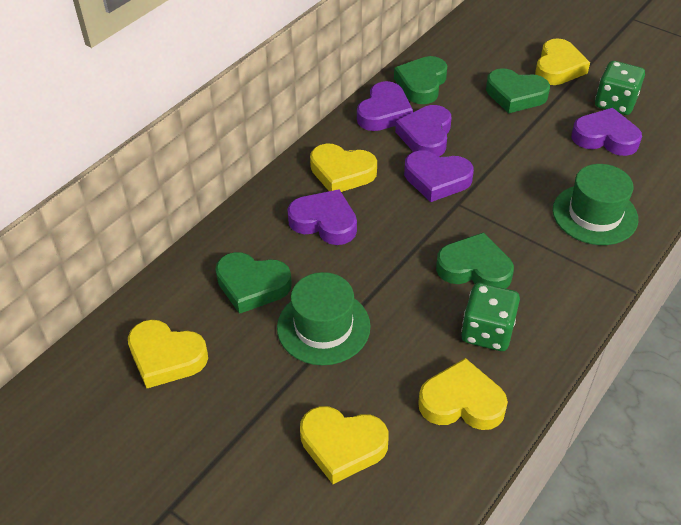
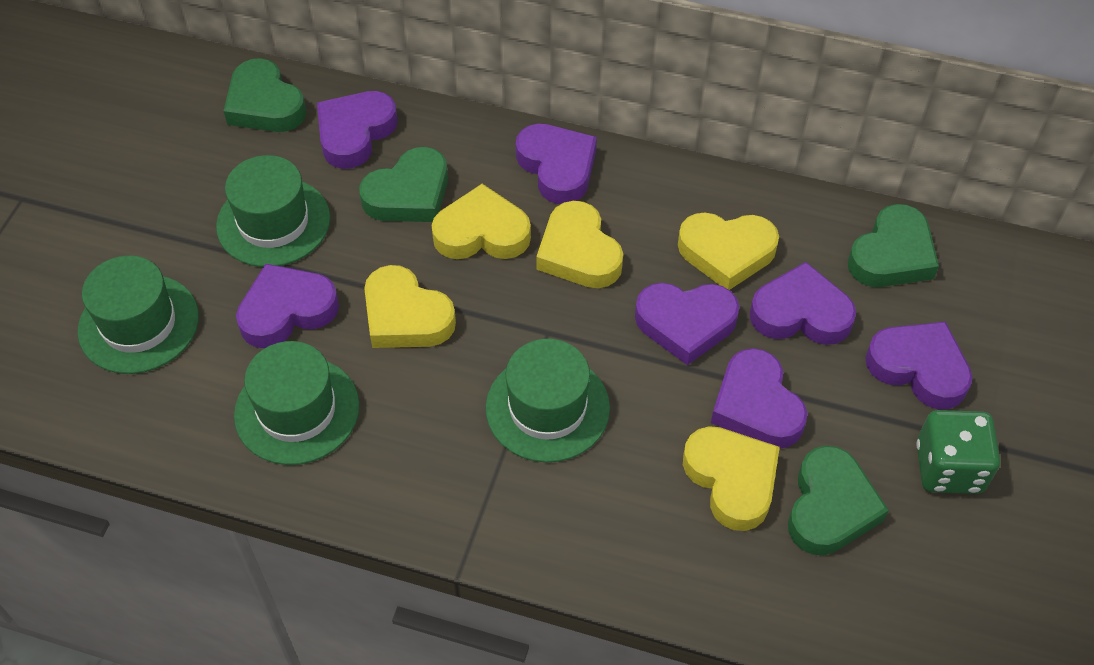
green dice: [461,283,520,351] [595,61,645,115] = 2 -> [916,410,1000,494] = 1
green hat: [277,272,371,365] [553,164,638,245] = 2 -> [78,255,199,374] [216,155,330,267] [234,341,359,465] [485,339,610,462] = 4
purple heart: [287,189,357,245] [357,81,413,131] [395,105,452,157] [404,150,474,202] [571,108,642,156] = 5 -> [236,264,339,348] [317,91,397,169] [516,124,597,204] [635,283,739,365] [711,348,807,449] [750,262,856,345] [865,322,973,409] = 7

